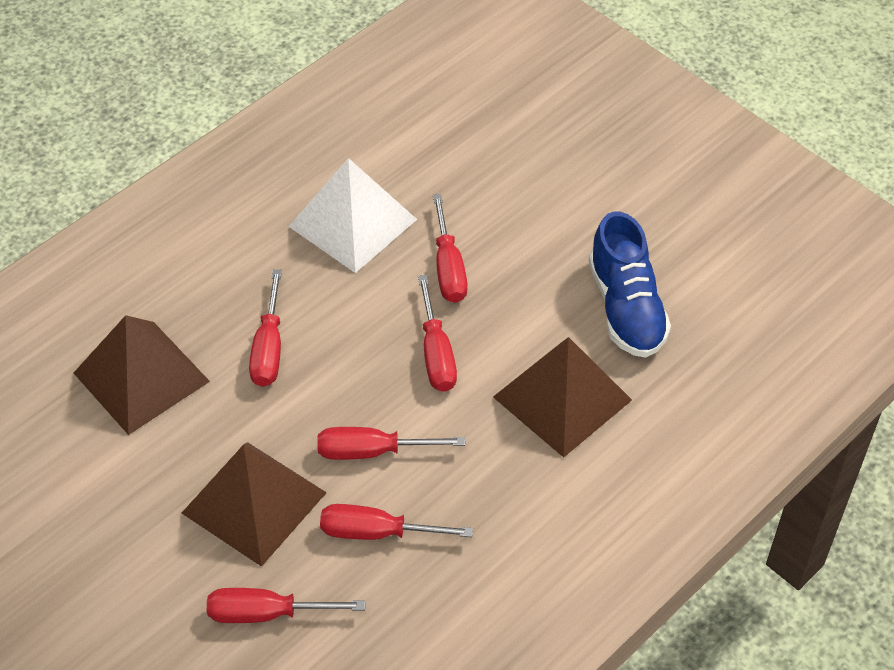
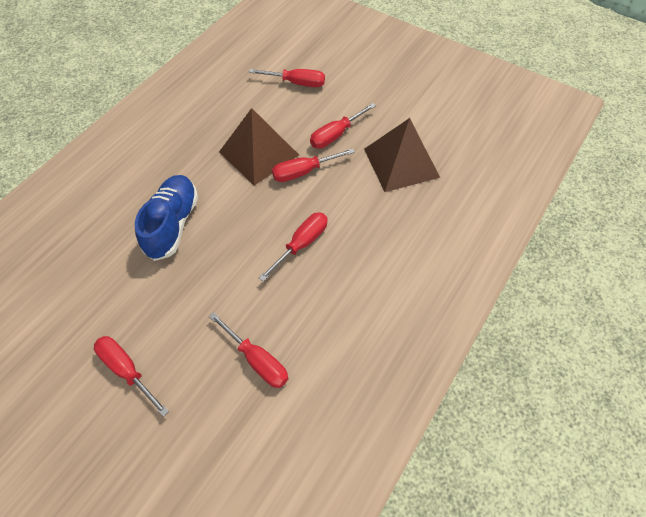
brown pyramid: [74,315,210,435] [182,442,327,567] [493,337,632,458] = 3 -> [219,108,299,185] [364,118,440,192] = 2
white pyramid: [288,158,417,273] = 1 -> none = 0

